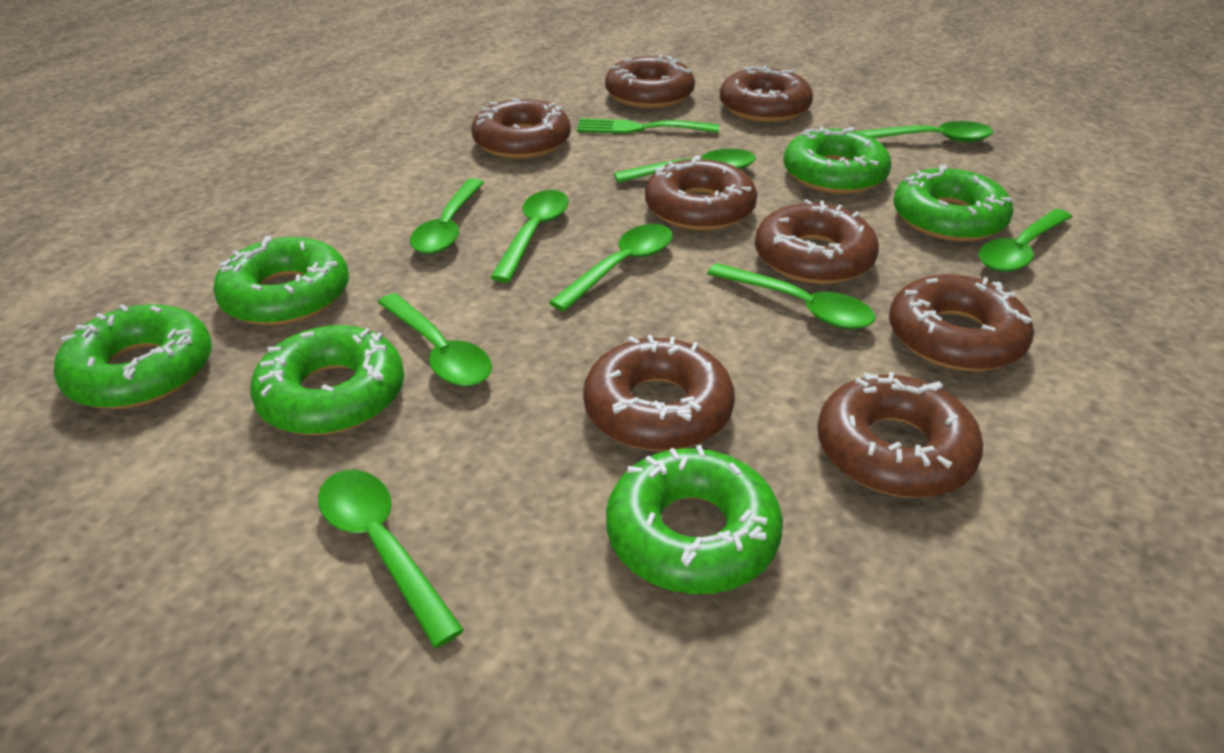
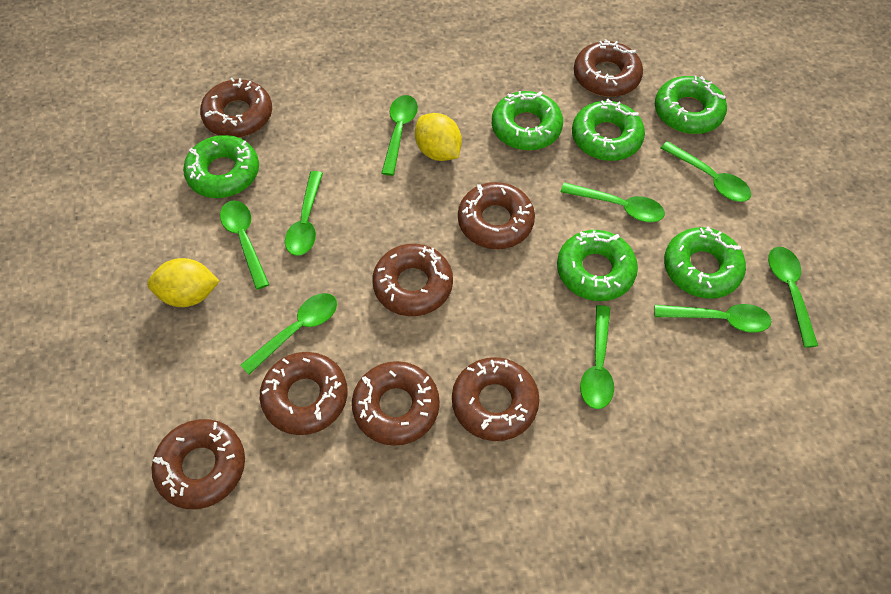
green fork: [577,118,719,134] = 1 -> none = 0
yellow lemon: none = 0 -> [147,258,220,307] [415,113,462,161] = 2

